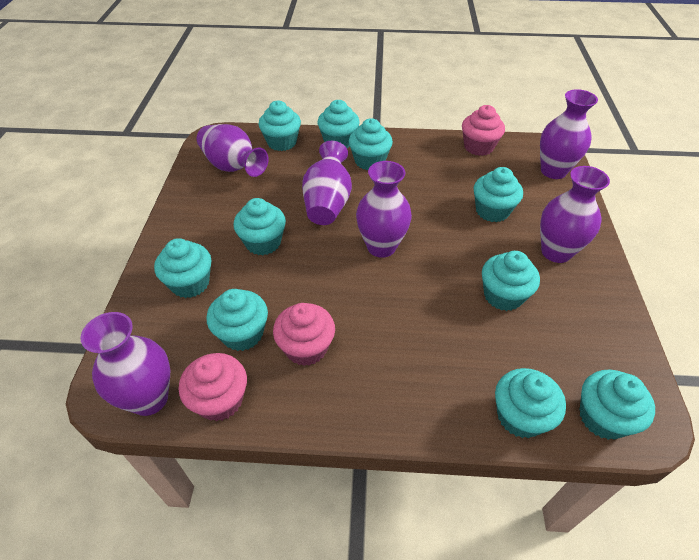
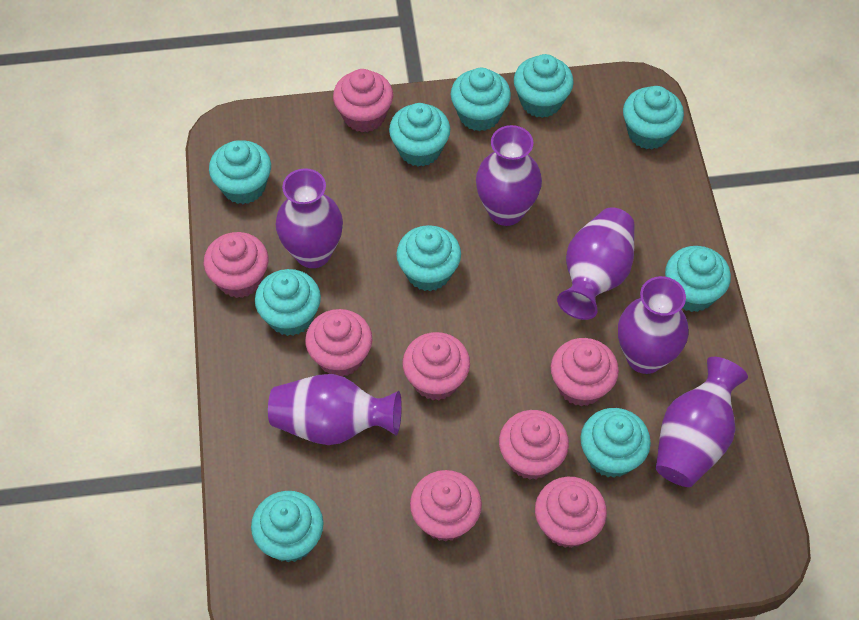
pink cupcake: [179,353,247,421] [273,303,335,366] [462,105,505,156] = 3 -> [204,232,269,298] [305,309,372,376] [333,69,393,132] [402,332,470,400] [410,470,482,542] [499,410,569,480] [535,477,607,548] [551,338,619,406] = 8

